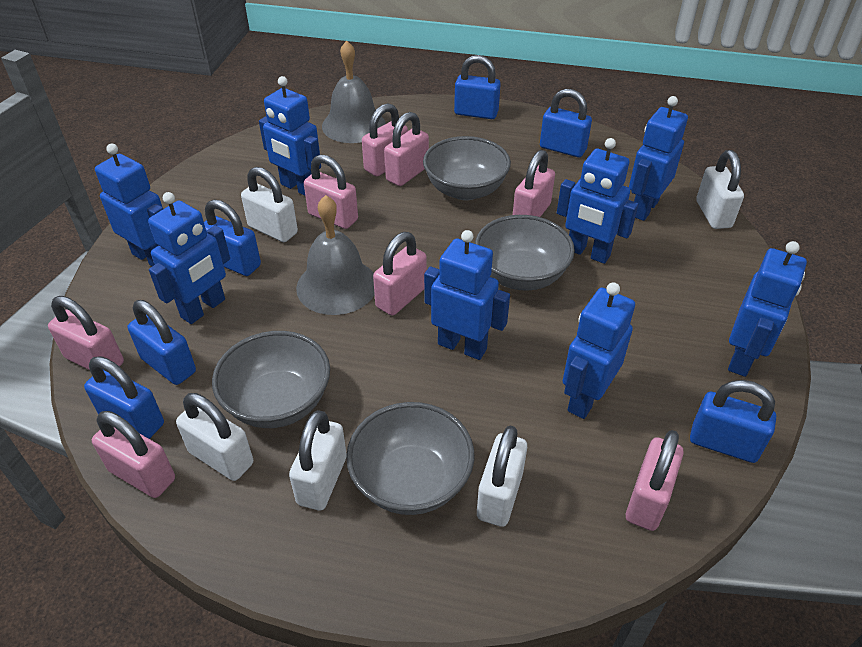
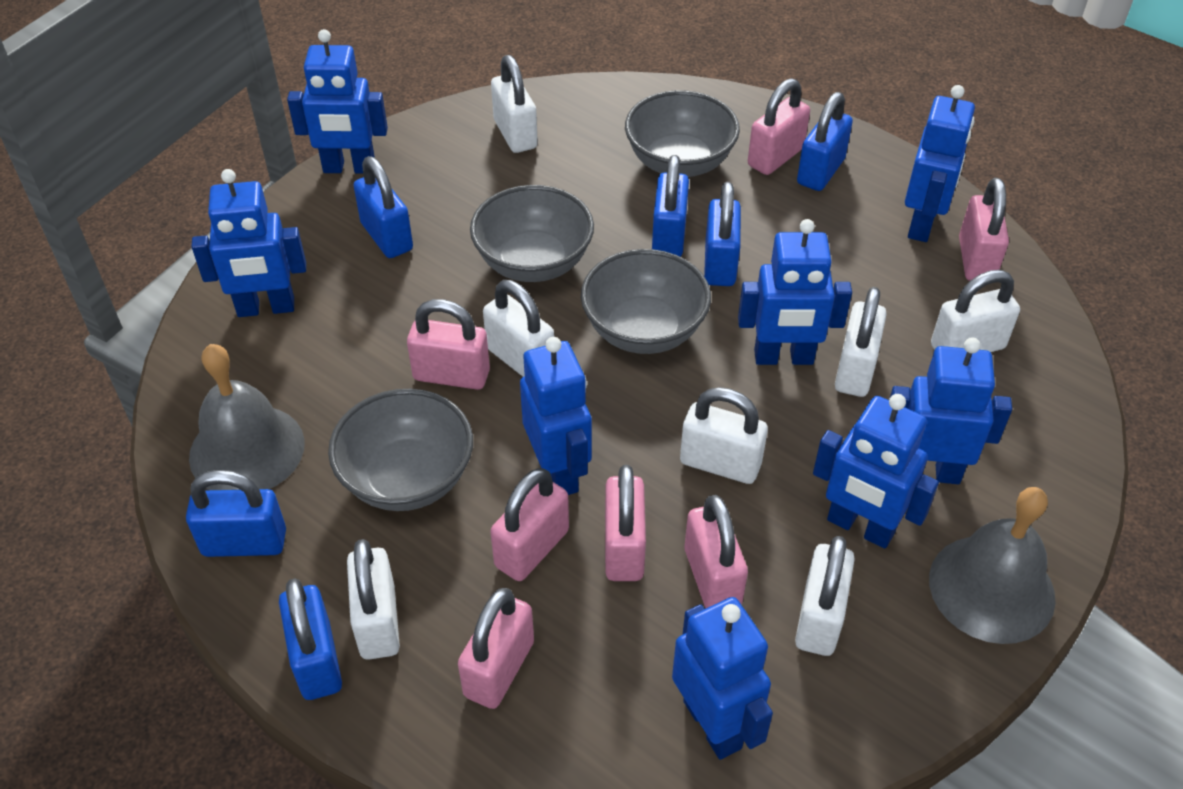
pink padlock: [48,296,124,370] [92,411,175,498] [304,154,358,229] [362,103,408,176] [373,232,427,316] [384,112,429,186] [513,150,555,217] [626,430,684,531] = 8 -> [407,299,490,390] [458,588,534,709] [490,468,569,581] [605,465,646,581] [685,495,748,608] [748,78,810,175] [959,178,1009,281] = 7
white padlock: [176,393,253,481] [241,167,298,242] [289,410,347,510] [477,425,527,527] [696,150,744,229] = 5 -> [347,539,400,660] [483,280,554,377] [491,55,538,153] [680,387,768,484] [795,536,855,656] [835,287,887,397] [931,270,1020,352] = 7

